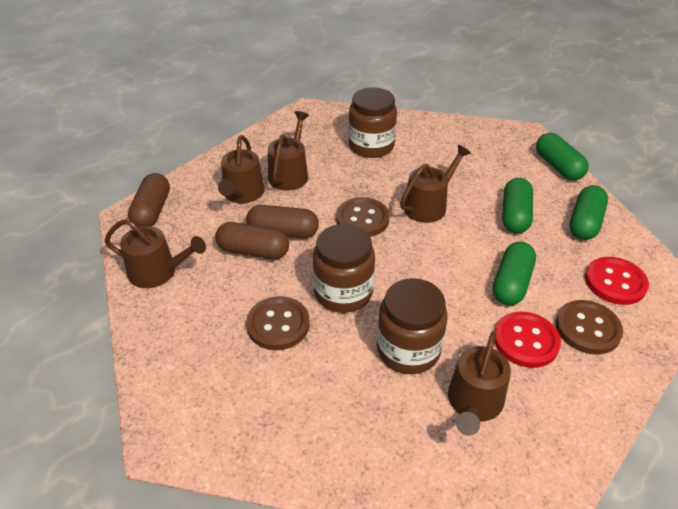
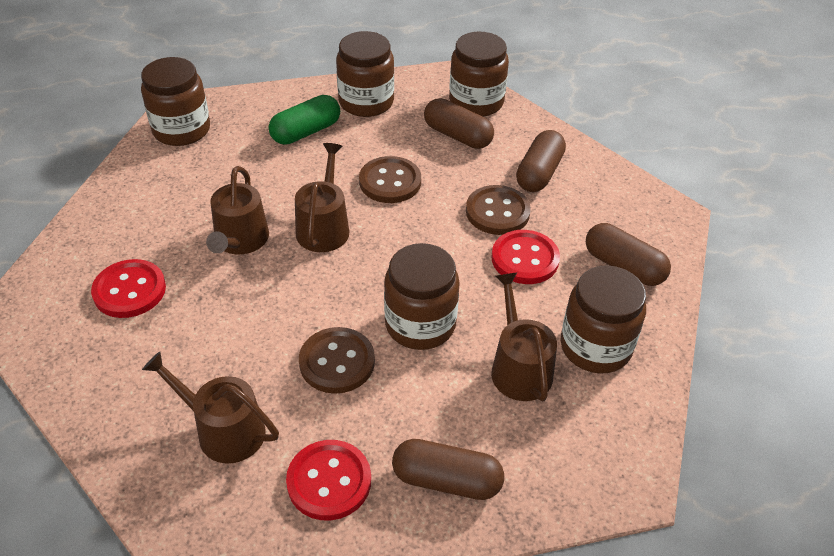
brown capsule: [128,173,170,227] [215,222,289,259] [246,205,319,238] = 3 -> [392,439,504,500] [424,98,494,149] [516,130,566,192] [586,223,671,286] = 4
brown jar: [313,224,375,313] [349,87,397,158] [377,278,447,374] = 3 -> [141,57,210,146] [336,31,394,117] [384,243,460,350] [449,31,509,117] [561,265,646,373] = 5
brown watering can: [105,219,206,288] [218,135,265,203] [268,111,309,191] [400,145,471,223] [448,331,511,436] = 5 -> [142,352,279,463] [206,166,269,254] [295,143,349,252] [491,272,557,402] = 4
green capsule: [493,242,536,305] [502,178,533,233] [536,133,589,180] [570,185,608,240] = 4 -> [269,95,340,145] = 1
red button: [494,312,561,368] [585,257,649,305] = 2 -> [91,259,166,318] [286,440,371,520] [491,230,560,284] = 3

